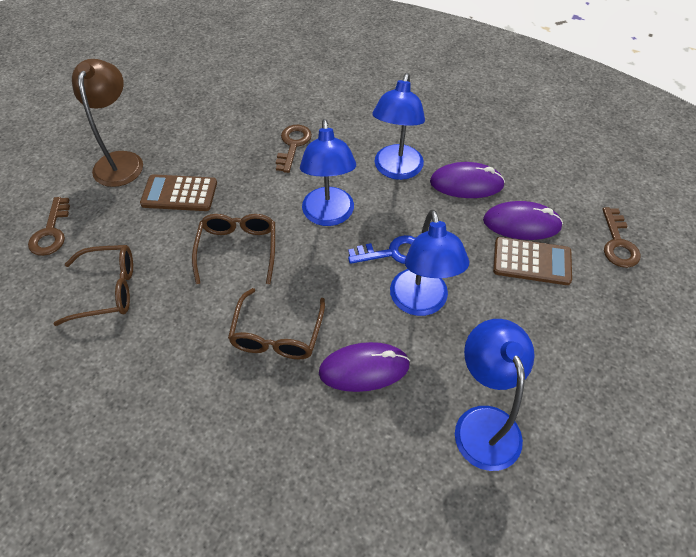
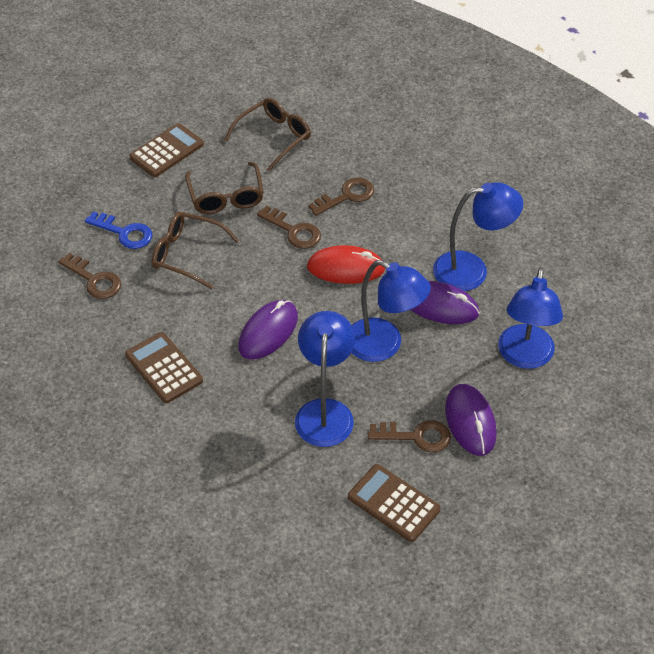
brown calculator: [140,174,217,211] [493,237,572,285] = 2 -> [125,332,203,403] [129,123,204,177] [348,464,441,542] = 3
brown key: [28,197,70,256] [276,125,312,173] [602,207,641,268] = 3 -> [58,253,121,299] [257,206,321,249] [309,178,374,216] [368,420,451,452] = 4
brown lamp: [72,59,143,187] = 1 -> none = 0
red mouse: none = 0 -> [307,245,385,284] = 1

